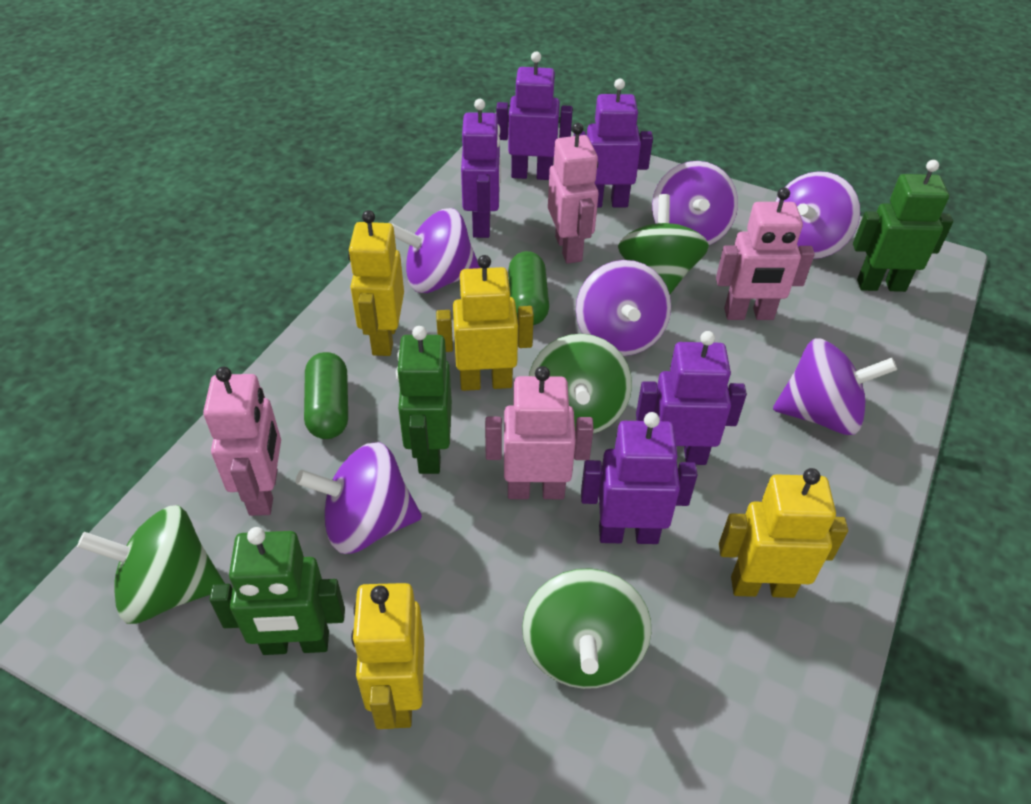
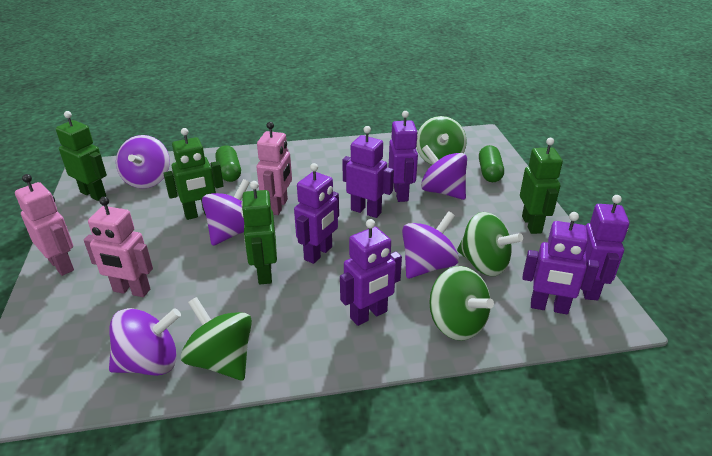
green robot: [209,527,345,655] [396,326,452,474] [853,160,953,292] = 3 -> [56,111,107,201] [163,128,224,220] [241,181,277,284] [520,138,563,234] = 4
pink robot: [203,367,281,516] [485,366,594,499] [548,123,599,264] [716,187,815,320] = 4 -> [15,174,74,276] [84,197,153,297] [256,122,292,215] = 3
purple robot: [461,99,501,238] [496,52,573,180] [574,79,653,207] [581,412,698,544] [636,331,747,465] = 5 -> [294,163,339,264] [340,219,402,326] [342,126,394,218] [389,111,418,202] [522,212,599,315] [583,195,629,300] = 6
purple spinning top: [296,442,422,554] [392,208,480,293] [576,260,671,356] [652,161,738,245] [773,338,897,435] [775,171,860,259] = 6 -> [109,308,181,376] [116,135,170,189] [202,179,250,246] [402,211,459,279] [421,145,467,200] = 5
yellow robot: [348,210,404,356] [351,583,424,729] [436,255,534,391] [719,468,848,598] = 4 -> none = 0

